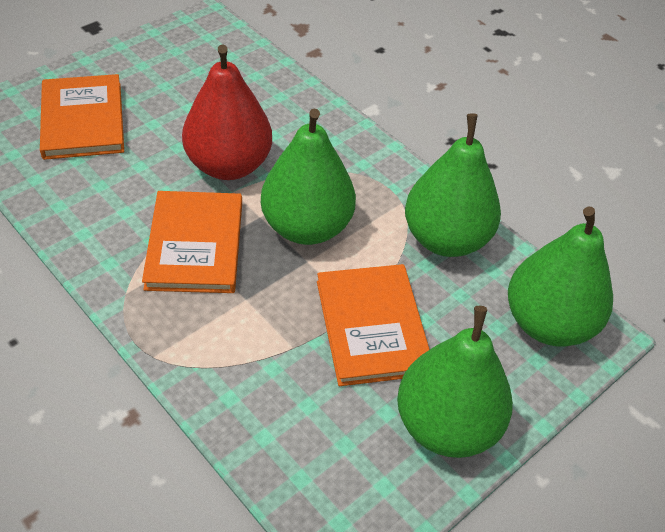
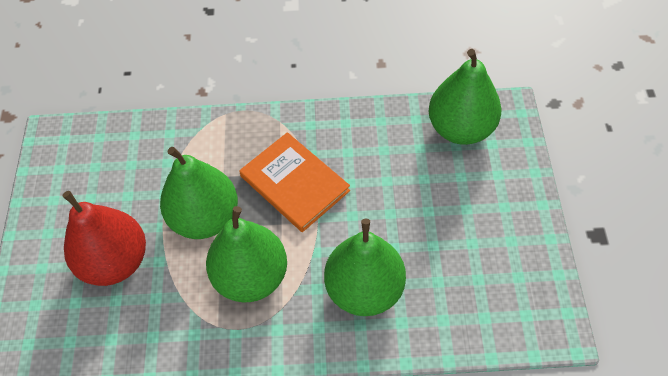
orange book: [40,74,124,160] [142,191,242,293] [317,264,430,386] = 3 -> [239,132,350,232] = 1

